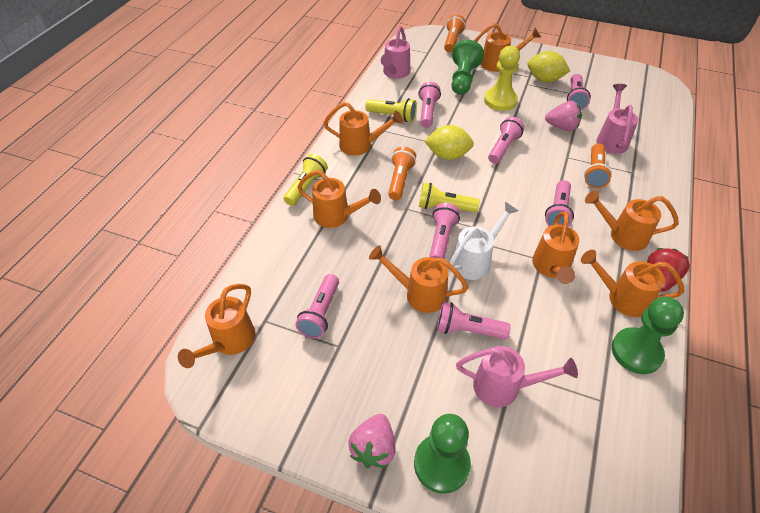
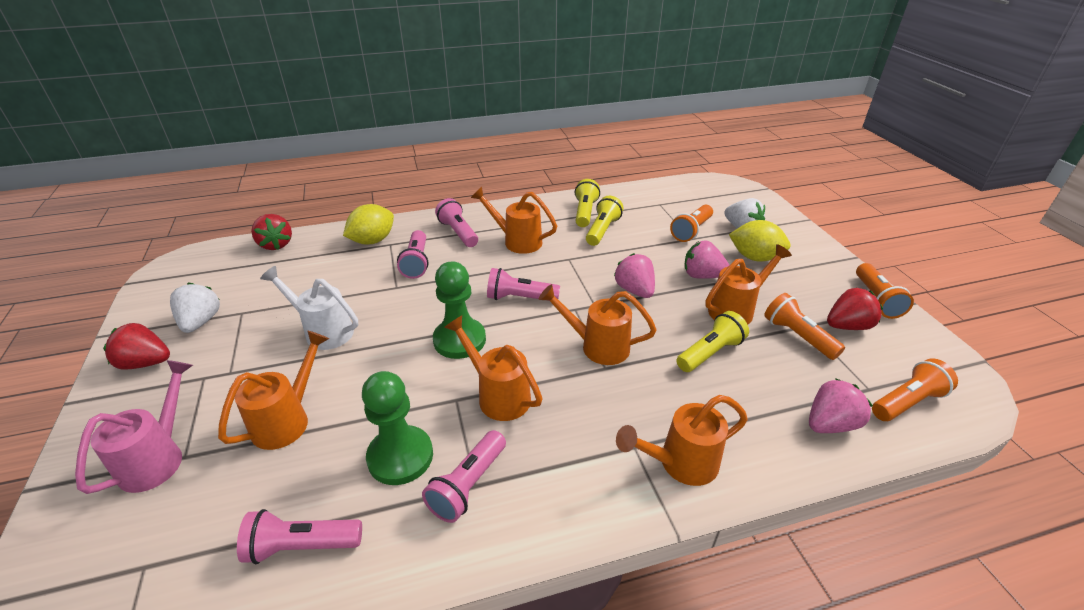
green pawn: [414,414,471,494] [451,40,484,95] [611,297,684,374] = 3 -> [362,371,433,485] [433,262,486,359] = 2
orange flashlight: [388,147,416,200] [444,15,466,52] [584,143,612,188] = 3 -> [670,205,713,242] [764,293,845,360] [856,263,914,319] [872,358,958,421] = 4
orange watering can: [178,284,255,368] [297,170,381,228] [323,102,403,156] [369,245,468,313] [474,23,541,72] [532,212,579,284] [581,250,684,317] [585,190,679,251] = 8 -> [218,331,329,450] [444,316,543,421] [471,187,557,254] [538,284,657,365] [616,395,748,486] [705,244,792,324] = 6
pink flashlight: [295,274,339,338] [419,82,441,128] [429,203,460,259] [437,302,511,339] [488,117,524,164] [545,180,574,227] [567,74,591,110] = 7 -> [237,509,362,564] [397,230,428,279] [422,430,506,523] [435,198,478,247] [487,268,560,301] = 5
pink strawberry: [348,414,396,468] [545,101,582,131] = 2 -> [614,253,655,298] [684,240,729,279] [809,378,873,433] = 3
pink watering can: [381,26,410,79] [456,346,578,407] [596,84,638,154] = 3 -> [75,360,193,494] = 1
red strawberry: [647,248,690,291] = 1 -> [103,323,170,370] [251,214,292,250] [827,288,883,330] = 3
white strawberry: none = 0 -> [170,283,220,333] [724,198,765,229] = 2
yellow pawn: [484,46,520,111] = 1 -> none = 0

